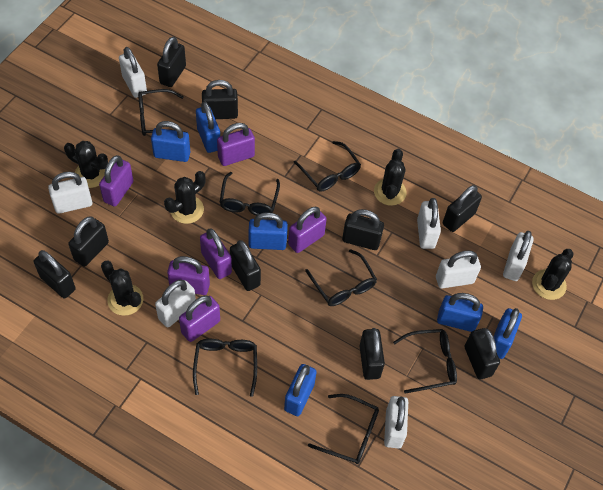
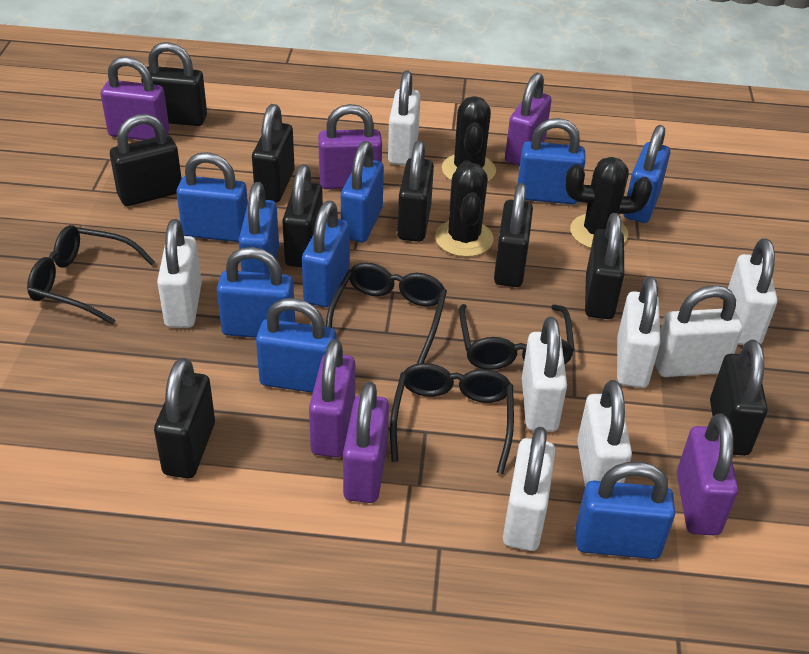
black cactus: [64,141,108,188] [101,261,143,316] [164,171,206,224] [374,149,407,206] [532,249,574,300] = 5 -> [435,160,494,257] [442,96,496,182] [565,157,652,248] = 3
black glasses: [138,89,188,136] [193,339,257,397] [220,172,280,216] [293,141,361,191] [305,249,377,306] [308,394,379,464] [393,329,457,393] = 7 -> [27,225,155,325] [326,262,447,364] [390,363,514,474] [459,304,575,370] = 4
blue padlock: [151,121,190,162] [196,102,220,153] [249,212,288,250] [284,364,317,416] [437,293,483,332] [493,308,522,359] = 6 -> [176,152,248,242] [217,247,295,338] [239,182,279,273] [256,298,336,393] [302,201,350,307] [341,141,384,242] [517,118,586,204] [576,462,675,559] [624,125,670,223] = 9
white padlock: [48,172,92,214] [119,47,147,98] [155,280,196,327] [384,396,408,448] [417,198,441,249] [436,251,481,288] [503,231,534,281] = 7 -> [157,219,202,328] [388,70,421,165] [503,427,555,551] [522,317,567,432] [577,380,632,487] [617,276,660,388] [655,285,743,377] [728,238,777,345] = 8

